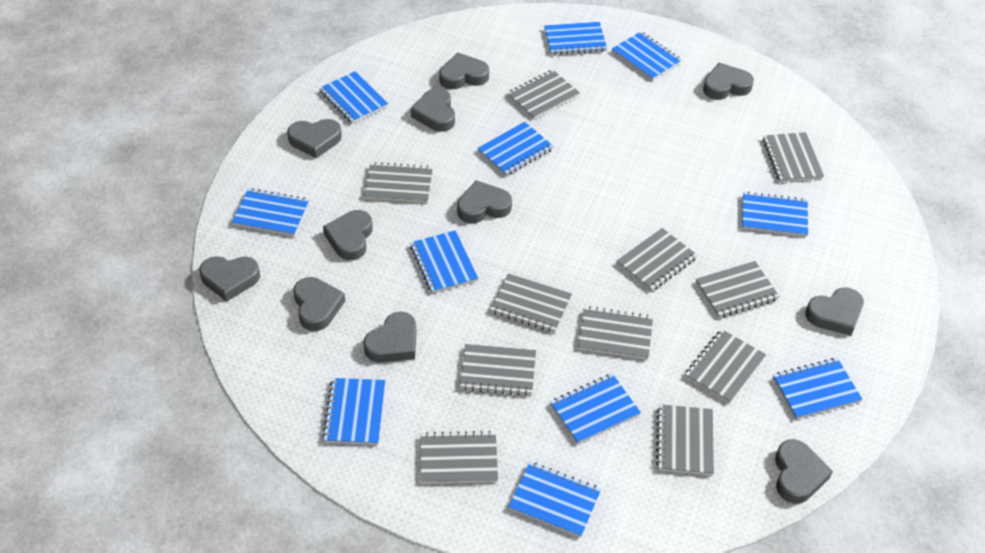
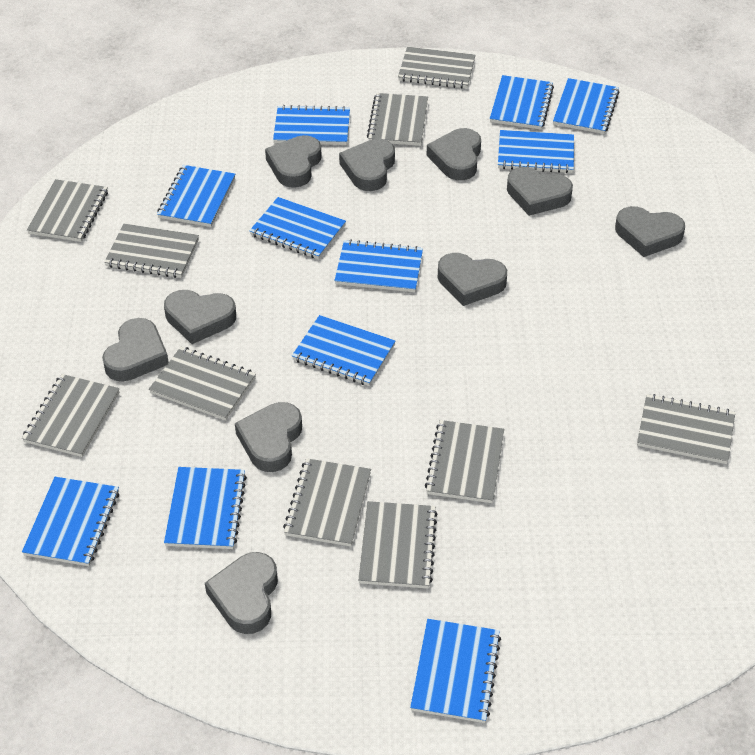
grey heart: [199,256,260,302] [287,119,342,158] [293,277,345,331] [323,210,373,260] [363,312,417,363] [411,88,455,132] [439,53,489,89] [457,180,512,223] [703,63,754,100] [775,439,833,504] [805,287,864,336] = 11 -> [102,318,169,381] [164,290,236,344] [205,552,278,634] [235,402,302,472] [265,135,322,188] [339,139,395,191] [426,128,481,180] [438,253,507,306] [507,167,573,216] [615,206,685,257] = 10
grey notebook: [364,162,433,203] [421,431,498,484] [459,344,536,396] [490,273,572,333] [507,70,580,119] [578,306,653,360] [617,228,697,292] [656,404,714,476] [685,329,766,404] [696,261,779,318] [763,132,824,182] = 11 -> [22,374,119,457] [27,179,108,242] [104,224,199,278] [149,347,256,421] [283,458,371,547] [358,501,437,588] [367,93,428,146] [398,47,475,89] [425,420,504,503] [637,394,735,464] = 10

